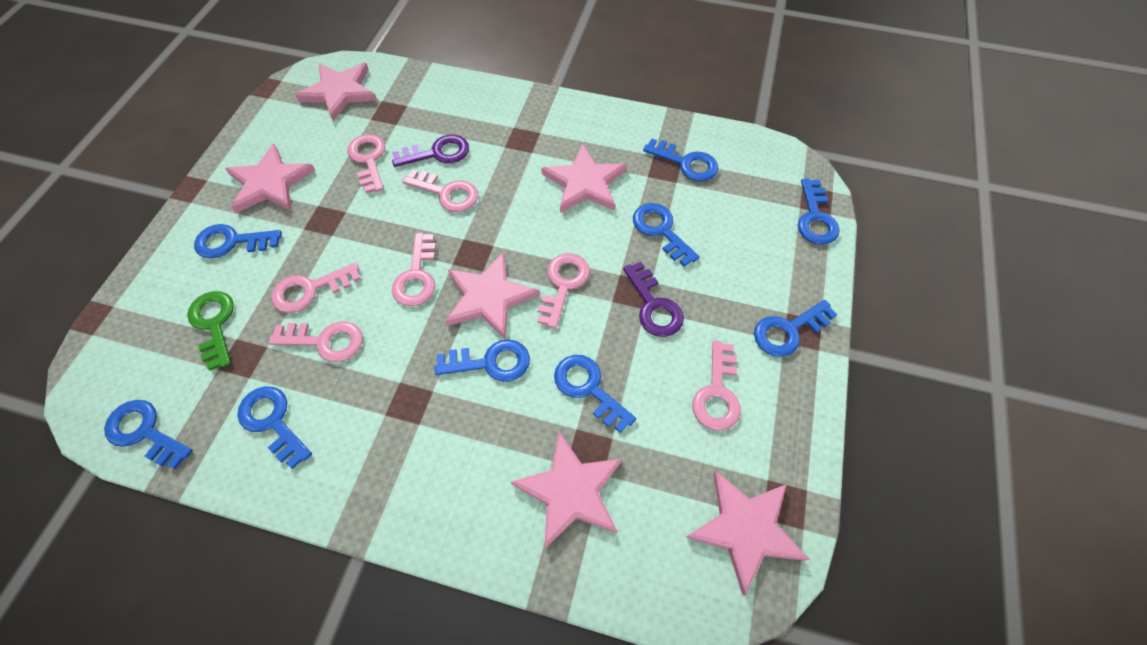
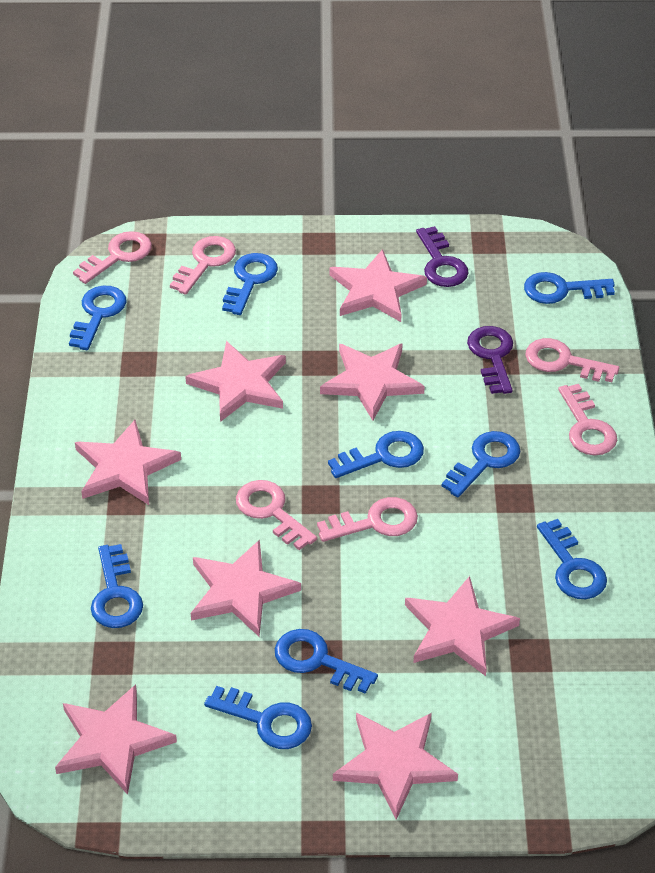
green key: [187,291,234,371] = 1 -> none = 0
pink key: [268,321,363,362] [271,263,361,313] [347,134,385,193] [392,233,436,306] [403,170,478,212] [537,253,590,329] [692,340,741,431] = 7 -> [73,231,152,284] [170,236,236,295] [236,480,317,550] [317,497,418,542] [525,338,619,382] [558,384,617,455] = 6
pink star: [225,144,316,213] [295,63,377,121] [445,252,540,339] [511,432,622,549] [541,143,627,213] [686,471,809,595] = 6 -> [55,684,177,795] [75,420,181,505] [185,341,286,422] [191,540,301,637] [320,343,425,421] [329,249,427,322] [333,713,458,820] [405,576,520,676] = 8

